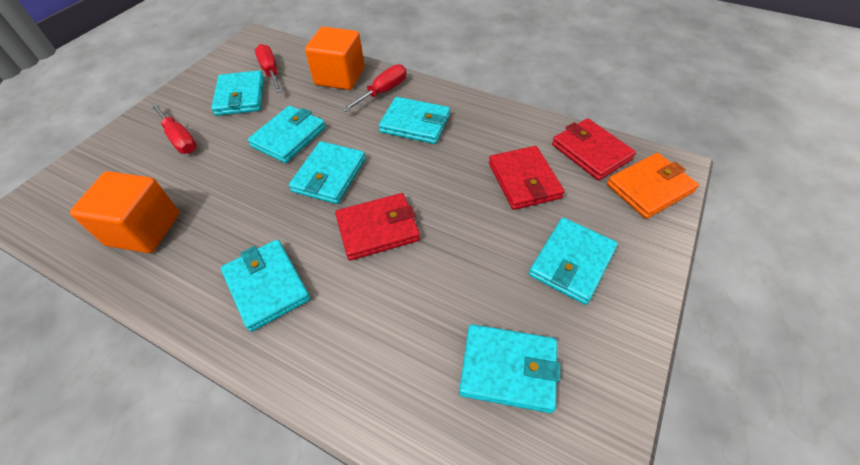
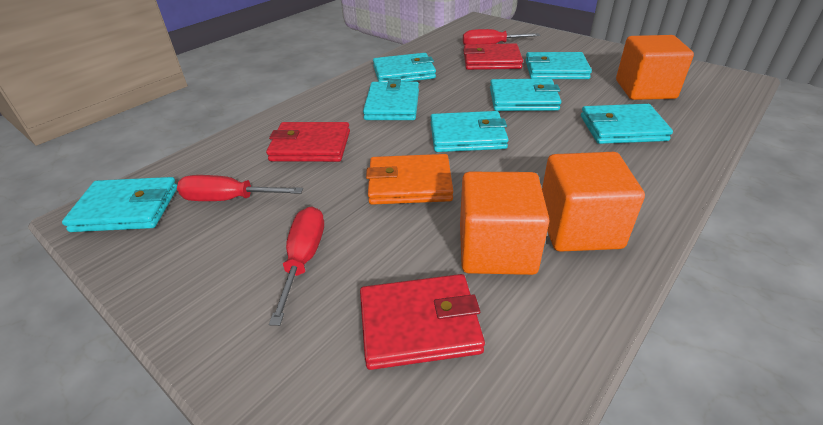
orange cube: [70,171,180,253] [305,27,364,90] = 2 -> [460,172,550,275] [542,152,645,252] [616,35,694,100] = 3

